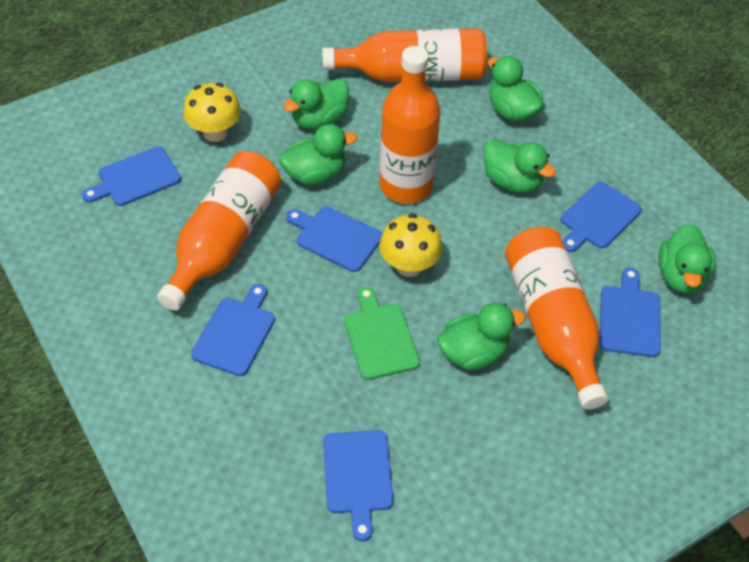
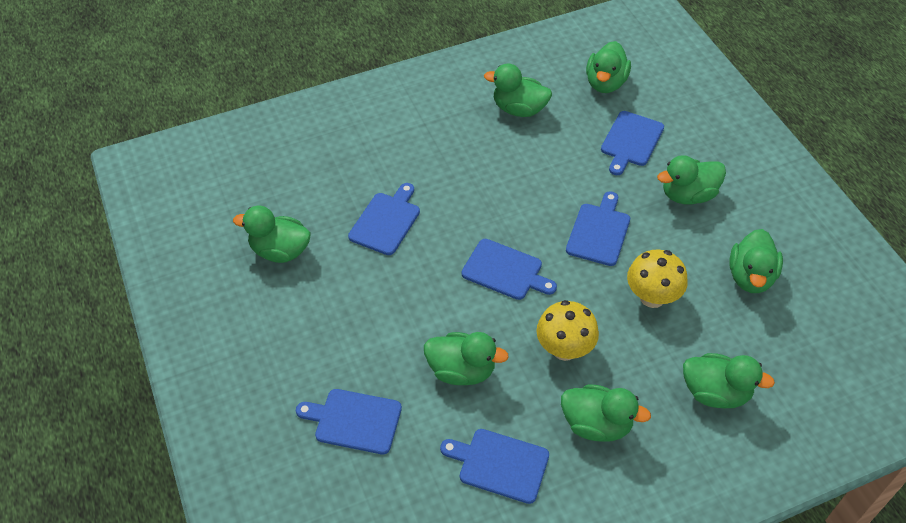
green cutting board: [344,287,420,380] = 1 -> none = 0
green duck: [279,124,357,185] [283,78,349,129] [437,302,526,370] [484,139,556,193] [488,56,544,122] [658,224,715,294] = 6 -> [233,206,311,263] [424,332,509,385] [484,63,552,117] [561,384,651,442] [586,41,631,93] [657,155,726,204] [683,353,775,408] [729,229,783,293] = 8
orange bottle: [157,151,281,311] [322,28,487,82] [380,46,441,204] [505,227,608,410] = 4 -> none = 0

